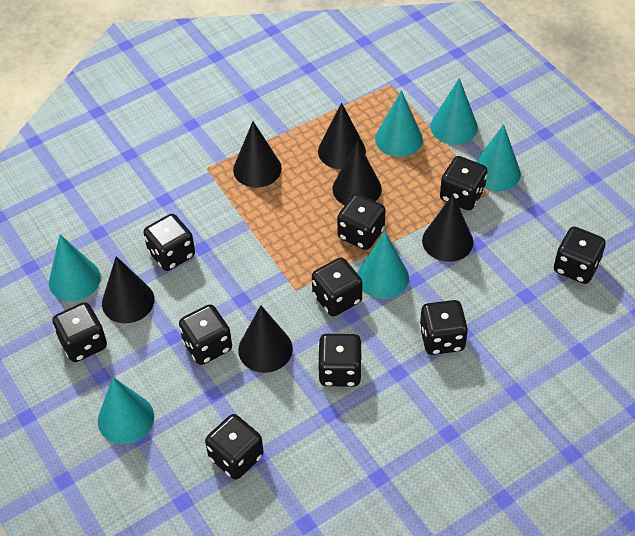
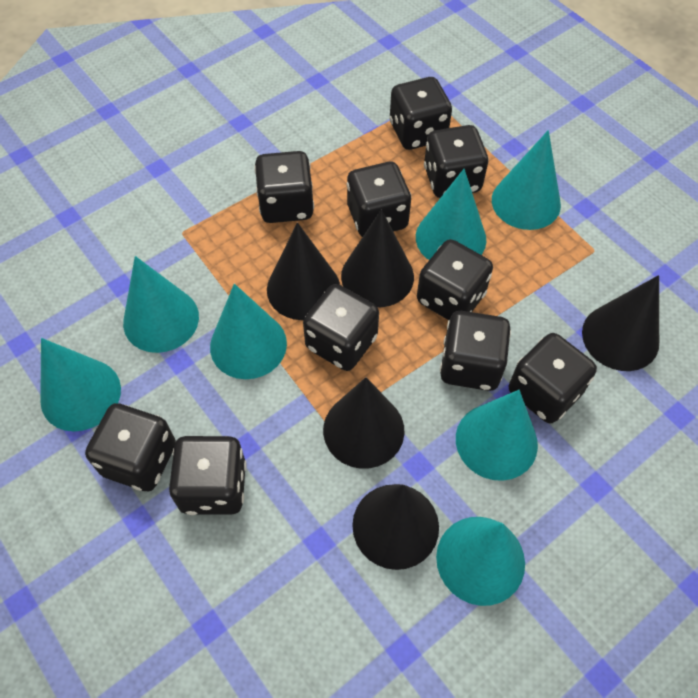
black cone: [102,256,154,323] [233,121,282,188] [238,305,293,373] [318,103,366,169] [333,141,382,205] [422,195,473,262] = 6 -> [267,222,340,320] [323,377,404,469] [341,209,414,307] [352,484,439,570] [582,275,659,371] = 5
turquoise cone: [49,235,101,301] [98,377,154,444] [357,231,409,299] [375,90,423,157] [430,78,478,145] [476,124,521,191] = 6 -> [40,338,121,431] [123,256,199,353] [210,284,287,379] [416,169,486,260] [436,517,525,606] [456,390,538,481] [492,130,561,230] = 7

